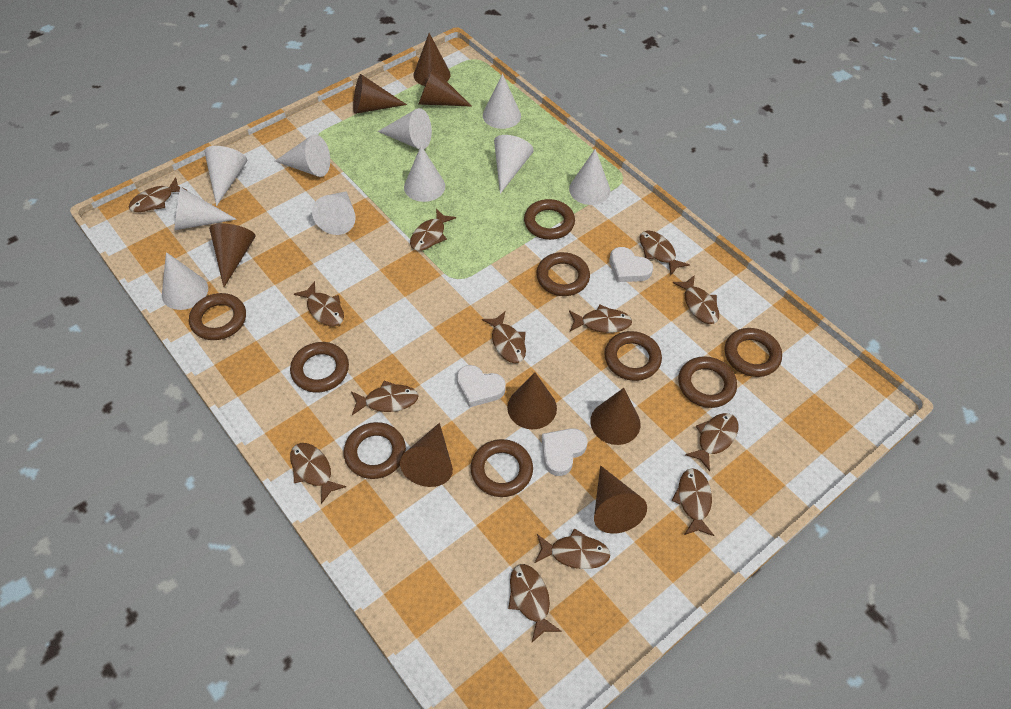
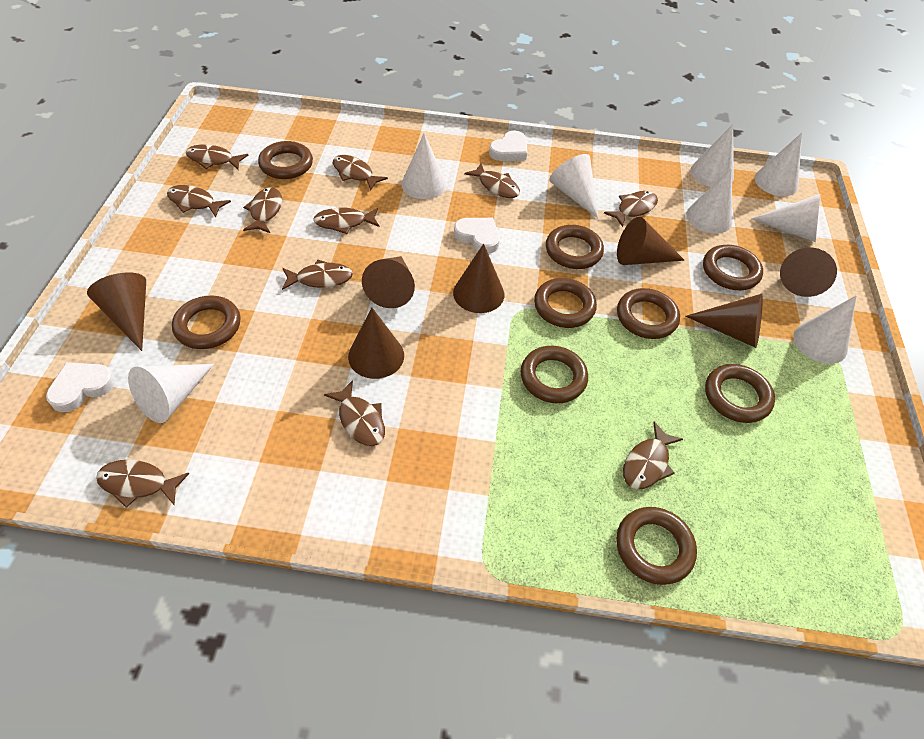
brown cone: [209,223,256,287] [353,74,407,114] [400,423,453,487] [413,33,451,86] [418,67,472,107] [507,372,557,429] [590,388,640,445] [594,465,647,534] = 8 -> [87,272,146,351] [348,307,404,379] [362,256,415,308] [453,244,504,313] [617,217,685,265] [685,294,763,348] [780,248,837,297] = 7
brown fish: [129,177,186,212] [290,443,346,504] [294,281,344,326] [351,381,419,415] [410,208,456,251] [482,312,526,363] [508,564,562,642] [535,528,610,569] [569,305,632,333] [639,230,690,276] [672,468,714,536] [673,275,719,324] [685,413,738,471] = 13 -> [96,460,190,508] [167,185,231,217] [186,145,249,169] [243,187,282,233] [282,260,353,290] [313,208,379,234] [324,380,385,446] [333,155,388,191] [464,164,520,198] [604,191,658,227] [623,422,683,489] = 11
white cone: [162,252,208,310] [174,187,237,230] [204,146,247,206] [275,135,330,177] [312,191,356,235] [378,108,432,149] [404,146,445,202] [483,74,521,129] [494,135,534,194] [569,149,610,205] = 10 -> [128,364,214,423] [402,133,447,199] [549,154,599,219] [686,168,733,234] [690,124,734,187] [751,194,821,242] [754,133,802,196] [794,296,856,364] = 8

